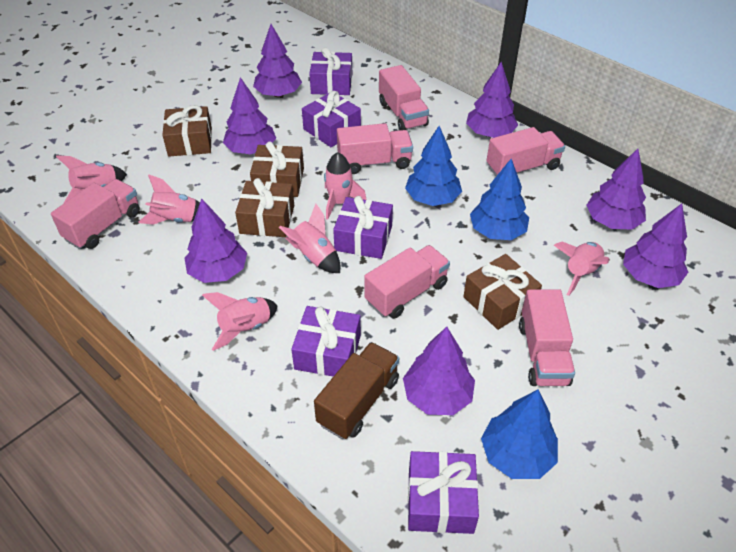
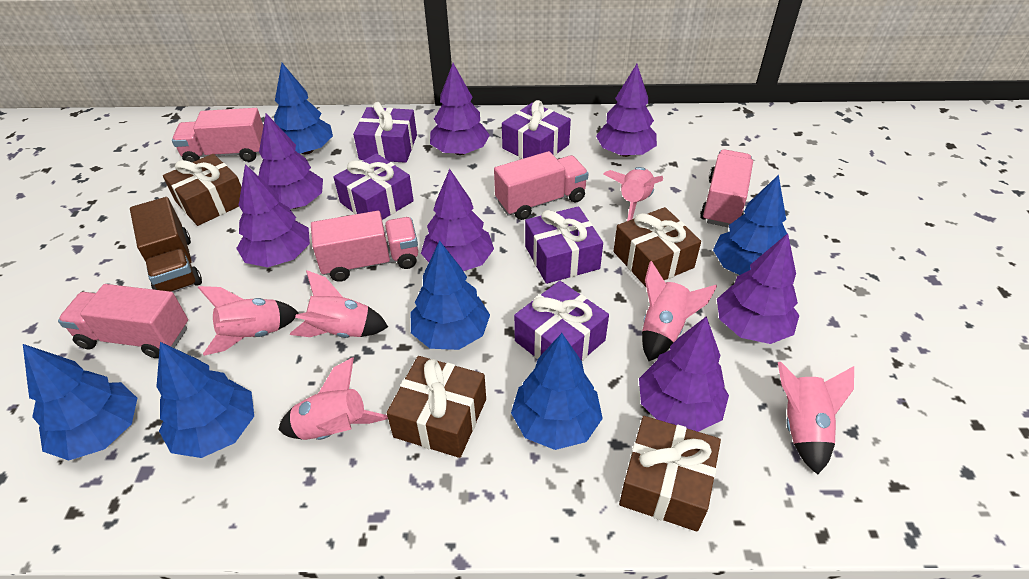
blue tree: [405,126,462,206] [470,159,529,240] [481,389,558,479] = 3 -> [23,344,137,461] [156,342,254,458] [274,63,333,154] [411,240,490,350] [511,333,603,450] [713,175,787,275] = 6
pink truck: [51,179,140,249] [337,123,413,174] [364,245,450,319] [379,65,429,130] [487,127,565,176] [519,289,575,386] = 6 -> [58,284,188,358] [172,108,263,162] [311,211,418,282] [494,151,589,220] [700,149,753,228] = 5

